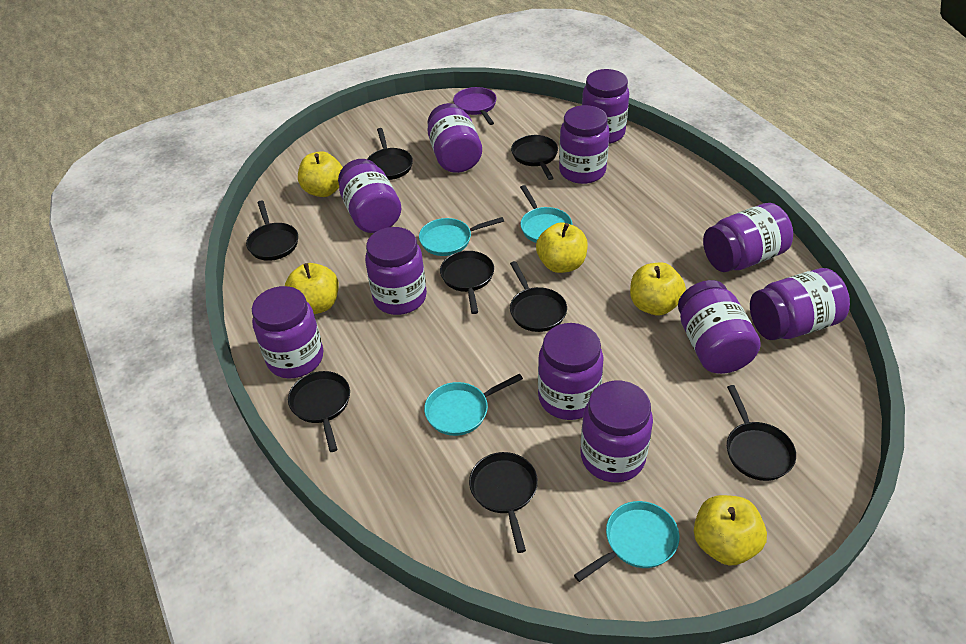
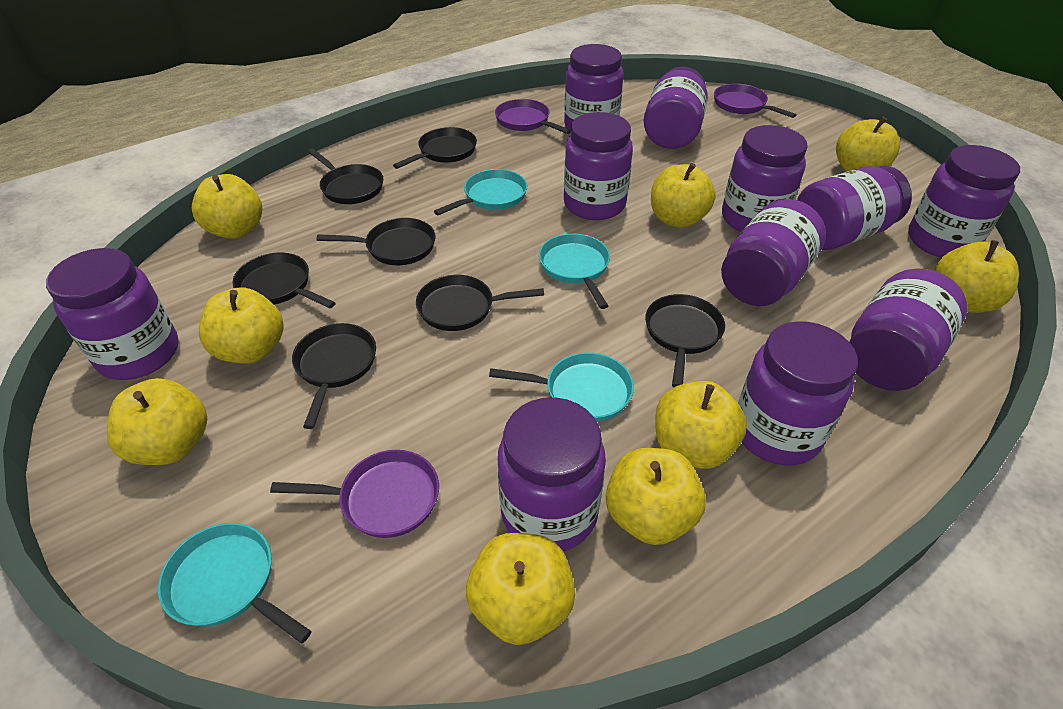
black pan: [246,200,298,261] [288,371,350,452] [367,128,413,180] [440,251,494,314] [469,452,538,553] [510,261,567,332] [511,135,558,180] [727,385,796,481] = 8 -> [232,253,335,309] [292,323,376,429] [308,148,383,204] [316,218,436,265] [393,127,477,169] [416,275,544,331] [645,294,725,387] = 7
purple pan: [453,87,497,125] = 1 -> [270,450,439,538] [495,99,571,134] [714,84,796,118] = 3
yellow apple: [285,263,339,314] [298,151,343,197] [536,222,588,273] [630,263,686,316] [694,495,767,566] = 5 -> [107,378,207,465] [192,174,262,239] [199,288,284,364] [466,533,575,645] [606,448,706,545] [651,163,716,228] [655,381,747,469] [836,117,900,172] [934,240,1019,313] = 9

